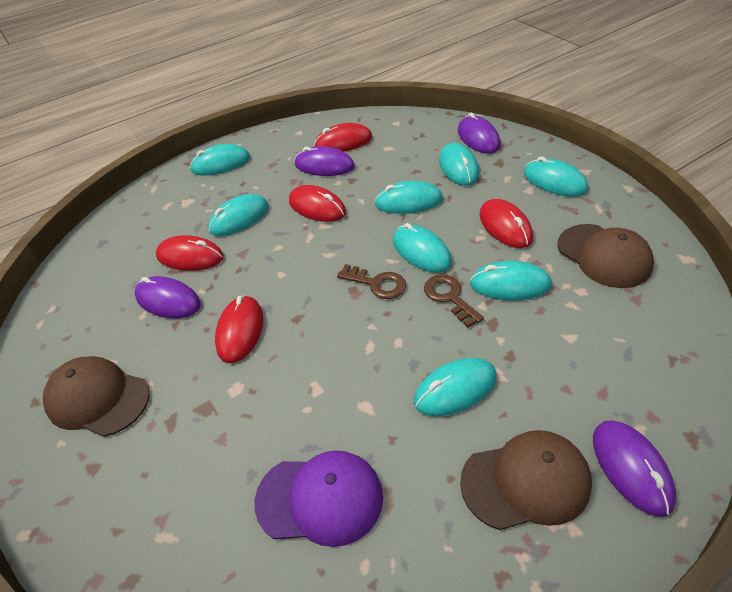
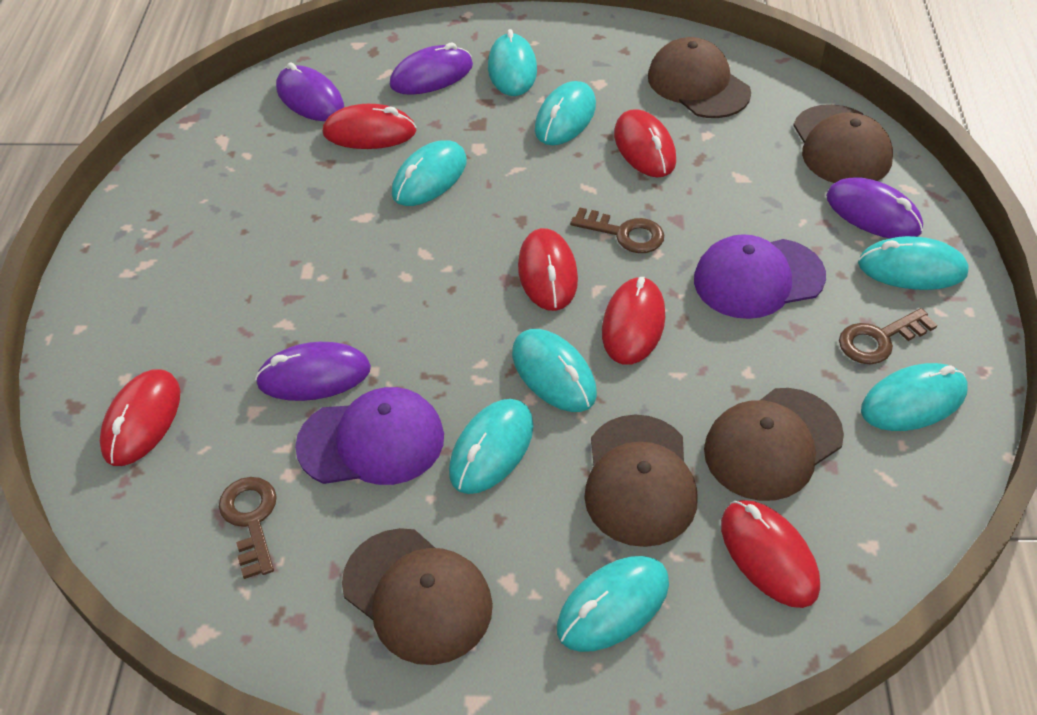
brown cap: [43,356,150,437] [460,430,592,530] [557,224,654,288] = 3 -> [342,528,493,665] [584,415,698,547] [648,37,751,118] [704,388,844,501] [793,104,893,183] = 5
brown key: [337,264,406,299] [424,274,484,328] = 2 -> [219,477,277,579] [570,208,664,253] [839,308,937,365] = 3
purple cap: [255,450,383,547] = 1 -> [295,387,444,485] [694,234,826,319] = 2
red mouse: [156,235,224,271] [215,295,263,363] [289,185,346,222] [314,123,372,152] [479,199,533,248] = 5 -> [100,369,180,466] [323,104,417,149] [518,228,578,311] [602,277,665,365] [614,109,676,177] [721,500,820,608] = 6

